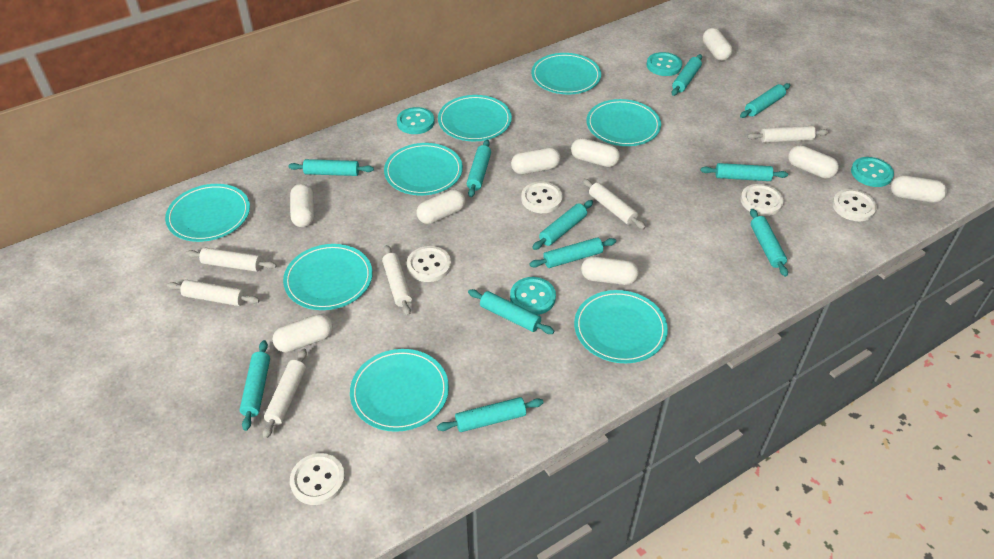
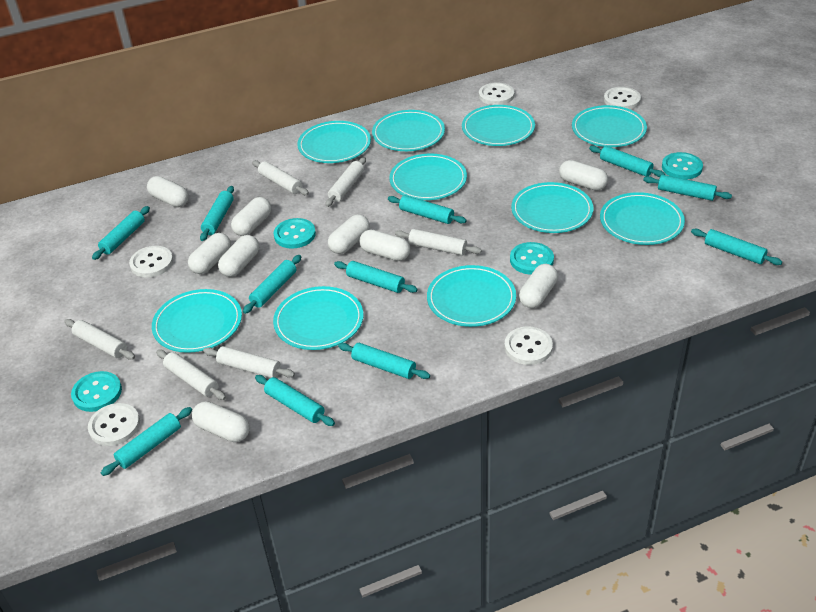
turquoise plate: [165,184,250,242] [283,244,372,310] [350,349,449,432] [384,143,463,195] [438,95,512,141] [531,53,601,95] [574,290,668,363] [587,99,661,146] = 8 -> [152,289,242,353] [273,286,363,350] [297,121,371,163] [372,110,445,151] [389,154,467,200] [427,265,516,327] [462,105,535,146] [511,182,593,233] [572,105,647,147] [600,192,685,245] = 10

